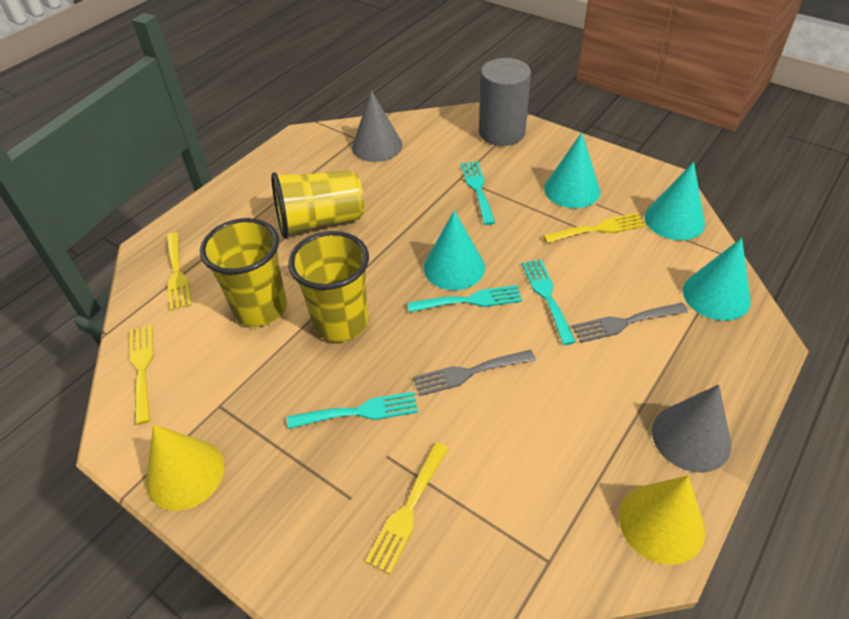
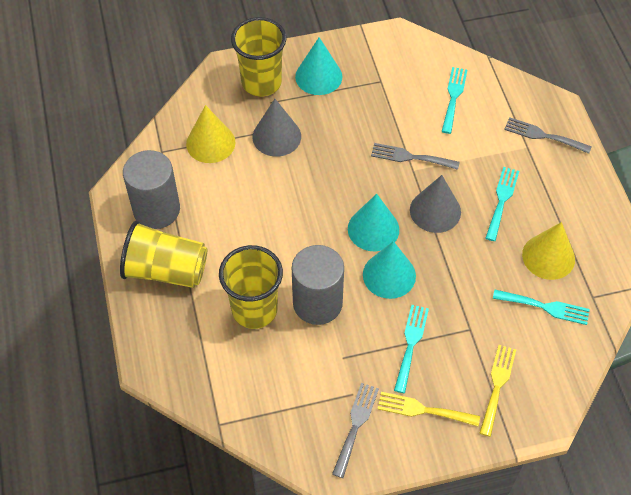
grey cylinder: [479,58,531,146] = 1 -> [123,150,180,229] [292,245,344,325] = 2
grey fork: [413,350,536,396] [572,303,688,343] = 2 -> [332,383,379,478] [371,143,460,170] [504,117,592,154] = 3
turquoise cone: [424,210,485,290] [544,132,600,208] [645,162,705,240] [683,238,751,321] = 4 -> [295,37,342,95] [348,194,399,251] [363,241,416,299] = 3
yellow fork: [130,325,154,425] [166,232,192,311] [365,442,449,574] [543,213,646,243] = 4 -> [378,392,480,426] [480,345,516,437] = 2

